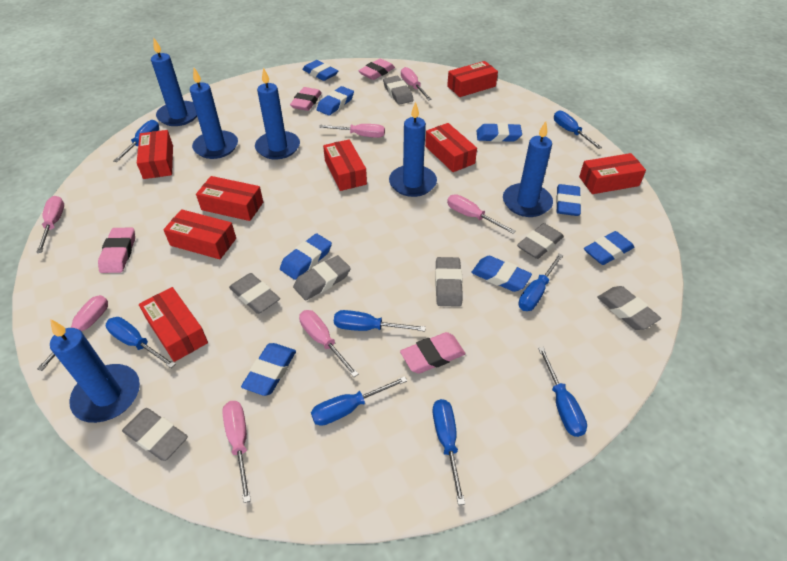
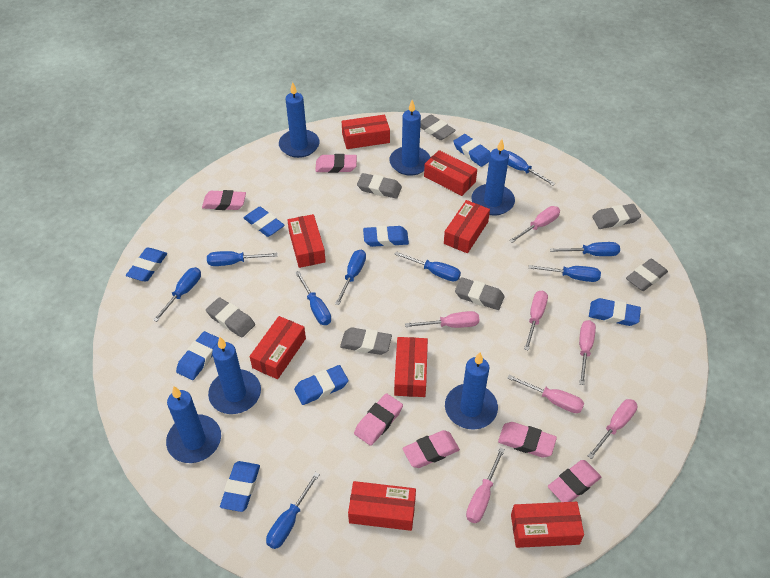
blue screwdriver: [106,317,175,368] [114,120,159,162] [311,376,407,426] [334,310,426,331] [432,399,465,505] [518,253,564,311] [538,347,587,437] [554,111,602,149] = 8 -> [153,267,201,322] [207,251,278,266] [266,472,320,549] [295,271,331,325] [335,250,366,305] [394,251,461,282] [507,151,556,185] [529,265,601,282] [550,242,620,256] = 9
pink eraser: [98,228,135,273] [290,87,322,111] [358,59,395,80] [400,332,465,373] = 4 -> [202,190,246,210] [315,154,357,173] [354,393,403,446] [402,430,460,468] [498,422,557,458] [548,460,601,502] = 6

